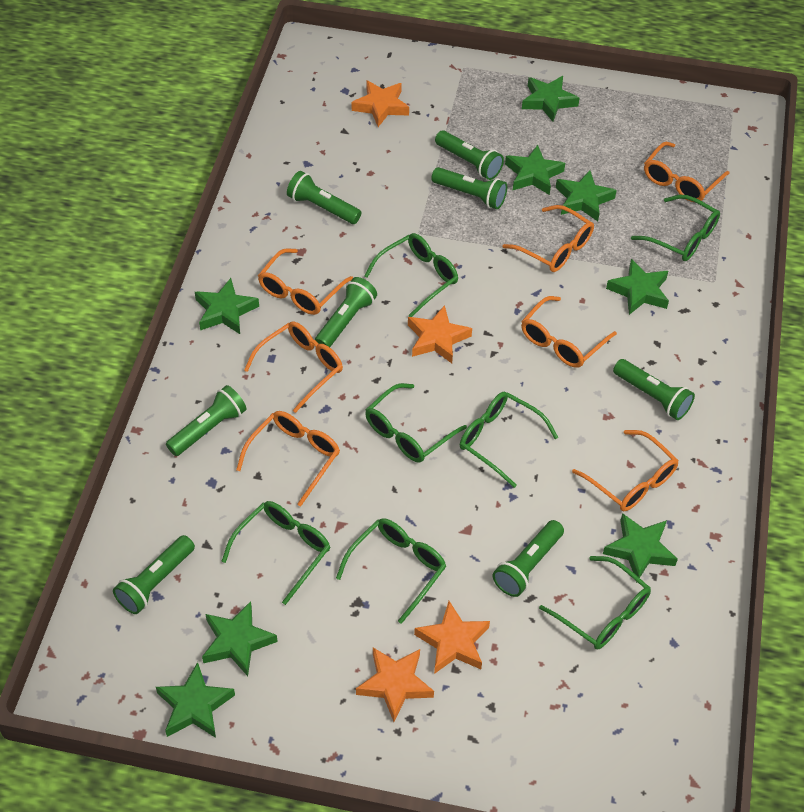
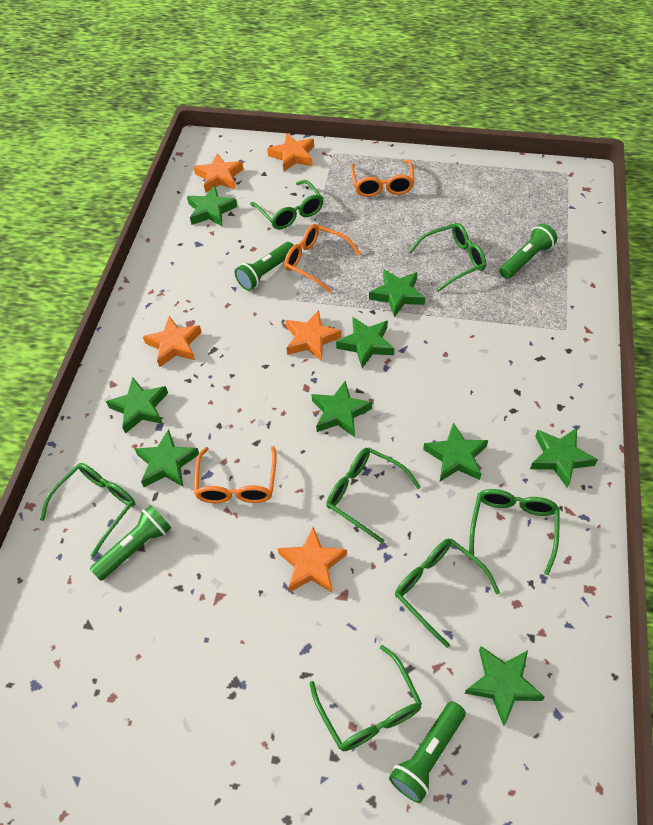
green flashlight: [113,535,195,614] [166,385,247,456] [287,171,361,224] [315,277,377,347] [431,167,507,209] [435,130,504,180] [493,520,564,597] [613,359,695,420] = 8 -> [90,505,171,581] [235,242,294,291] [389,701,466,803] [499,223,557,279] = 4
green star: [156,662,235,738] [195,278,259,334] [202,601,278,676] [505,145,565,195] [522,76,579,121] [556,170,617,221] [603,513,678,583] [606,259,669,315] = 8 -> [106,377,168,434] [135,429,199,487] [187,186,238,227] [311,381,372,437] [336,317,395,368] [369,269,425,318] [423,422,488,481] [464,646,545,726] [530,428,598,488] = 9
orange glasses: [236,411,340,507] [244,322,343,413] [258,248,353,315] [502,205,594,272] [521,296,617,368] [572,430,679,511] [644,142,730,202] = 7 -> [194,446,277,503] [284,224,361,293] [350,160,415,197] = 3
orange star: [352,80,409,127] [356,648,434,722] [408,305,472,363] [414,601,490,674] = 4 -> [143,316,202,367] [194,153,244,193] [267,133,314,172] [278,527,347,593] [286,310,341,361] = 5

